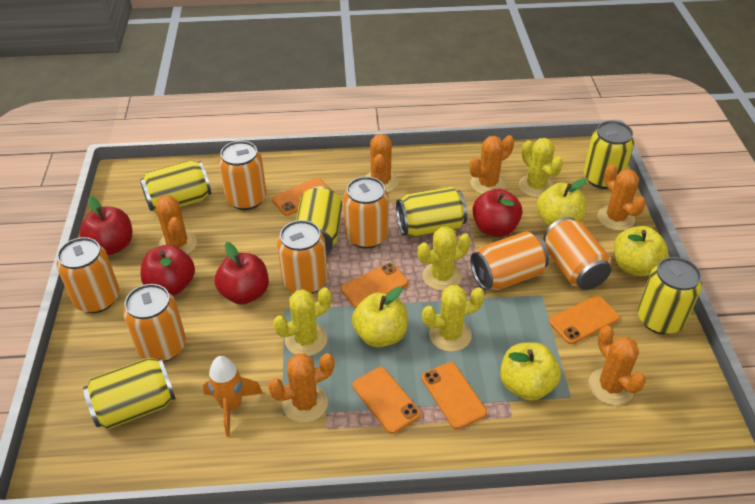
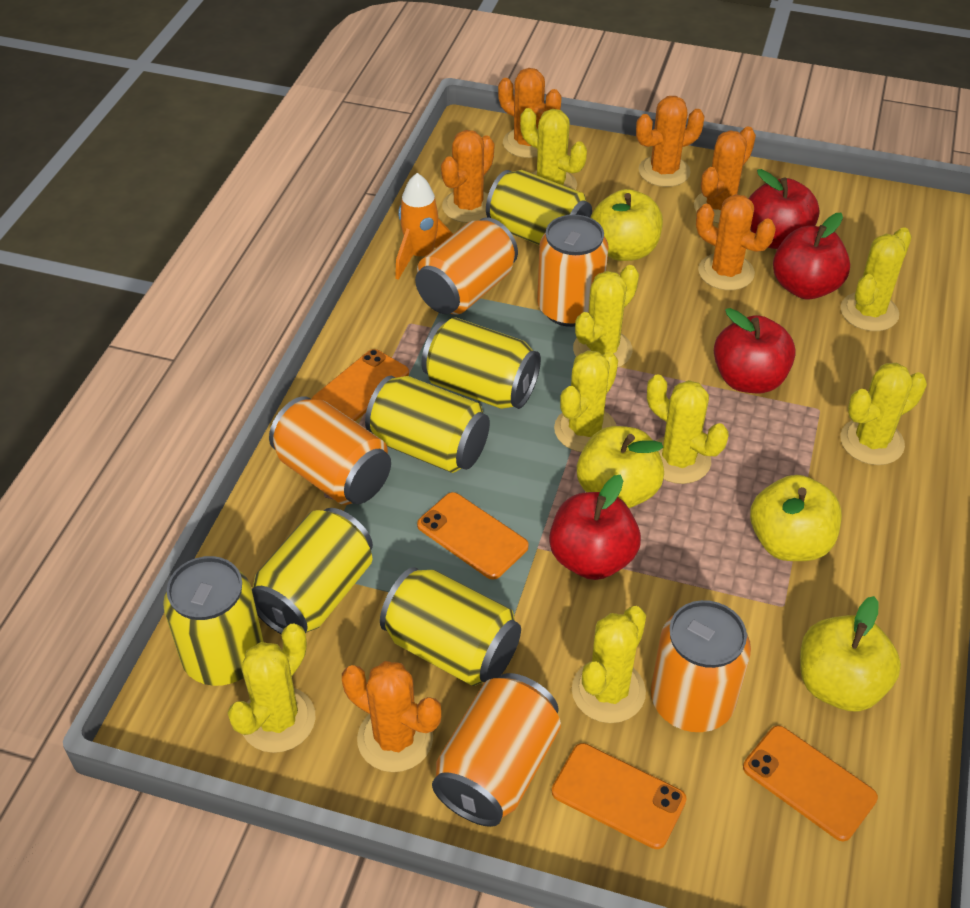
orange can: [56,237,119,313] [123,284,186,362] [218,141,267,210] [277,220,328,294] [343,176,389,249] [470,231,549,290] [543,217,612,290] = 7 -> [269,396,391,505] [415,218,518,315] [432,673,561,827] [537,214,609,327] [651,600,751,732] = 5
orange phone: [272,178,330,216] [341,263,408,309] [353,367,421,434] [421,362,487,429] [549,296,620,344] = 5 -> [312,349,409,421] [417,492,529,580] [552,743,687,849] [743,725,878,841] = 4
yellow cactus: [273,287,332,356] [418,227,471,291] [422,285,485,352] [519,138,563,198] = 4 -> [227,624,315,753] [520,108,587,190] [554,350,618,452] [572,606,646,723] [573,265,639,368] [647,374,728,484] [840,228,912,331] [840,363,927,465] = 8

